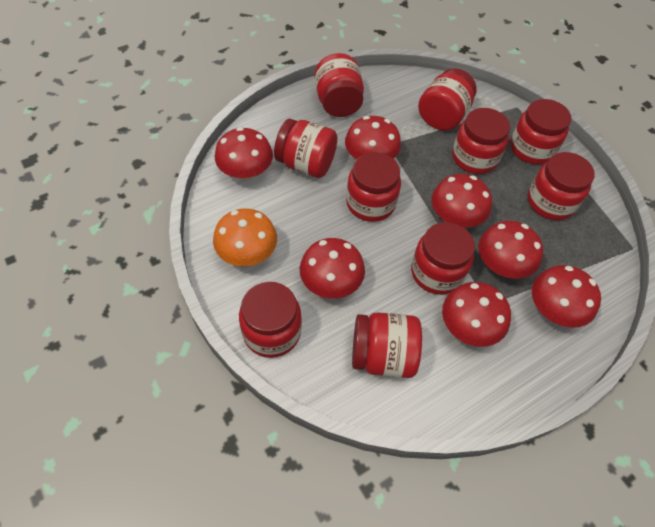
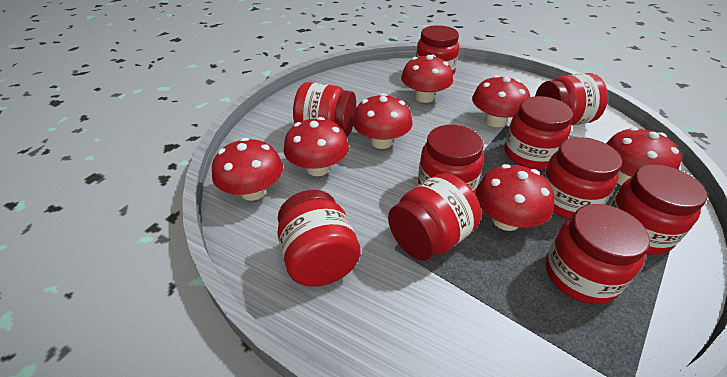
orange mushroom: [213,208,277,266] = 1 -> none = 0

